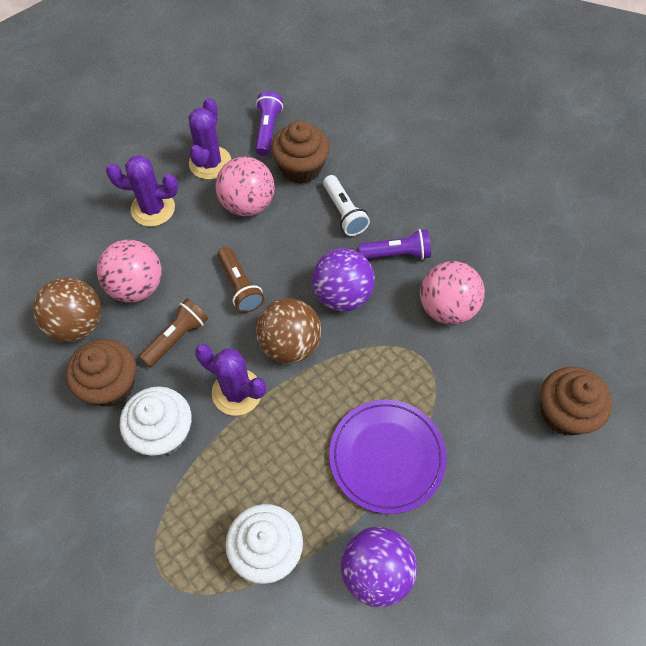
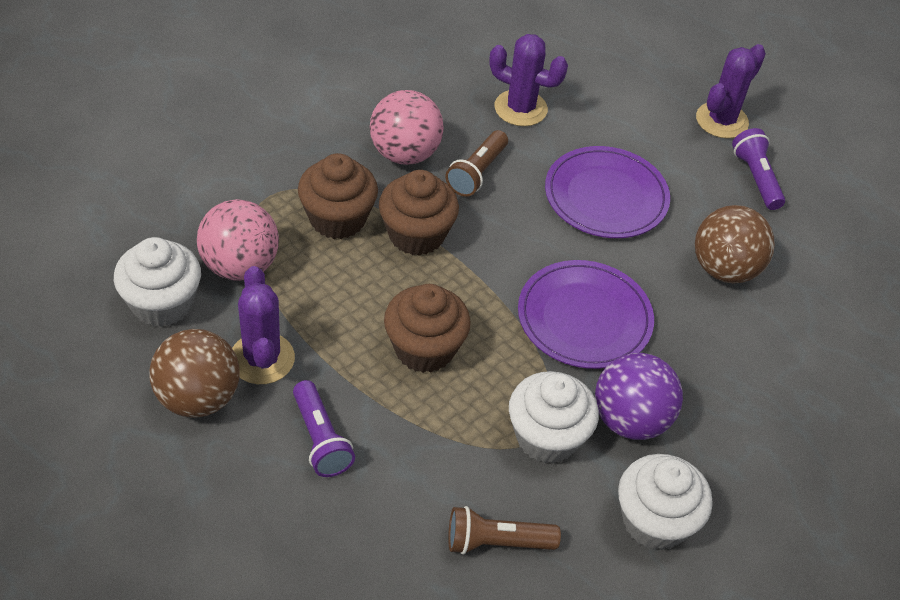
pink ball: [97,240,162,302] [216,157,275,217] [420,261,485,325] = 3 -> [197,199,279,281] [370,90,444,165] = 2
purple ball: [312,248,375,312] [341,527,417,607] = 2 -> [595,353,683,440] = 1
purple plate: [329,400,447,514] = 1 -> [518,260,654,369] [545,146,670,238] = 2
white cupcake: [120,386,192,456] [225,504,303,584] = 2 -> [114,237,201,327] [509,371,599,464] [618,454,713,550] = 3
white flashlight: [323,175,370,236] = 1 -> none = 0

